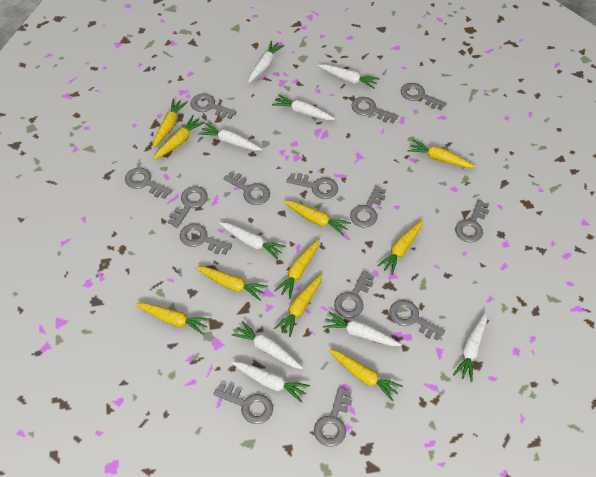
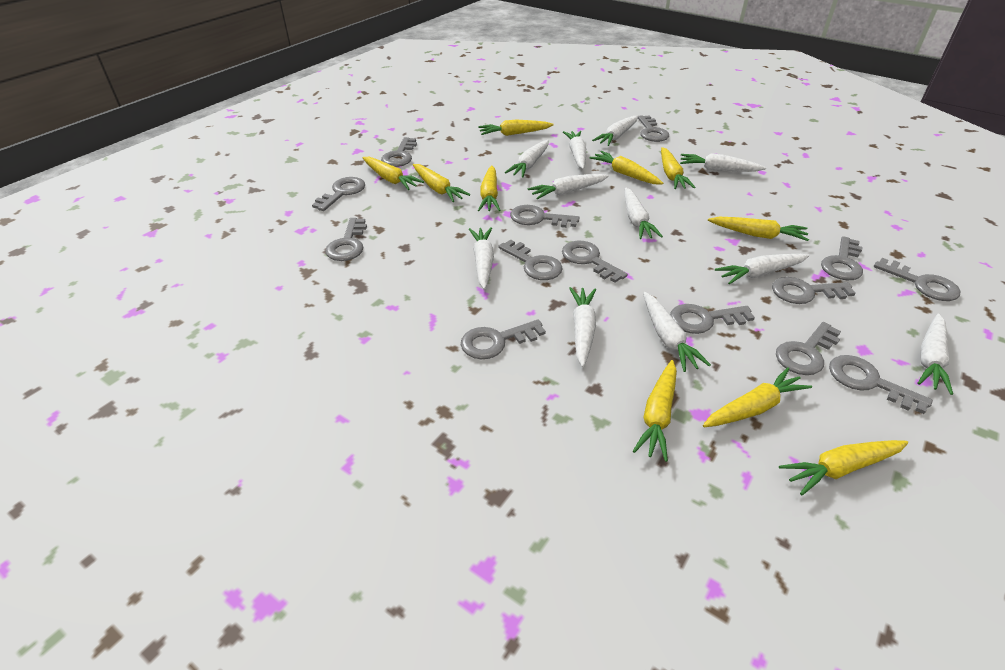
white carrot: [198,123,262,151] [219,222,286,259] [231,321,303,369] [231,362,310,403] [248,41,284,83] [272,94,335,120] [318,64,379,89] [323,311,401,346] [453,312,487,382] = 9 -> [469,227,494,289] [505,140,549,178] [528,174,609,200] [563,131,586,169] [569,287,596,367] [592,116,638,146] [625,188,663,239] [643,292,711,372] [680,153,766,172] [715,254,809,285] [918,313,953,395] = 11

